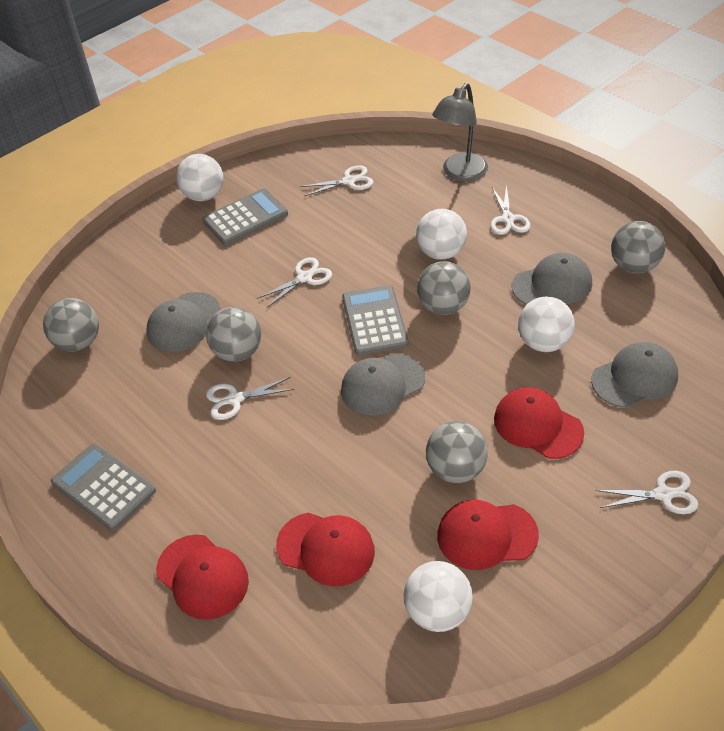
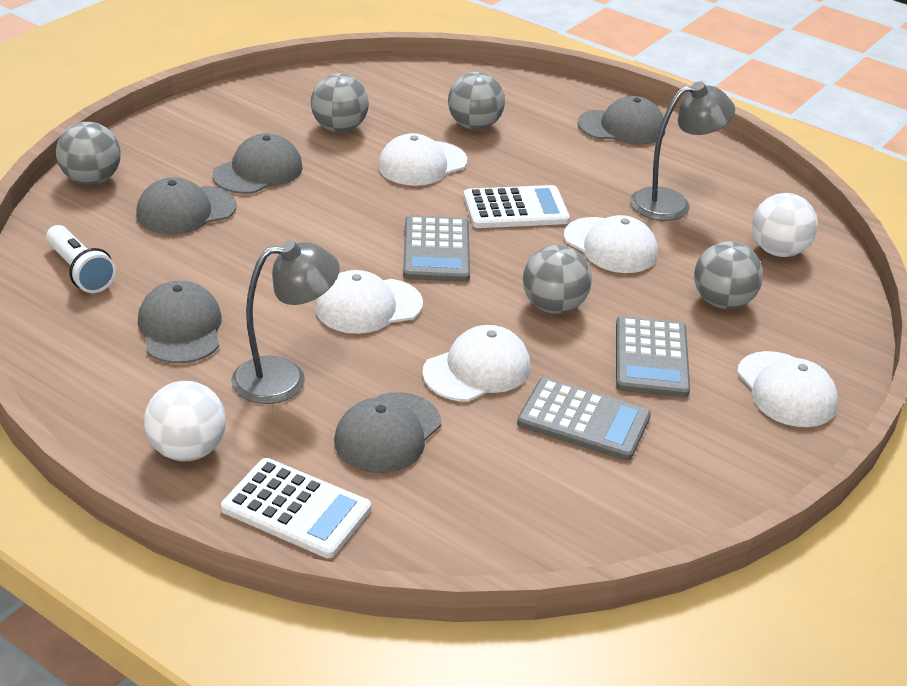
grey cap: [147,292,221,352] [341,354,425,416] [512,253,592,305] [591,342,678,408] = 4 -> [136,177,236,234] [138,281,222,364] [212,133,303,194] [334,392,441,473] [577,96,665,145] = 5
grey lamp: [432,83,488,182] = 1 -> [231,240,340,404] [630,81,735,221] = 2
red cap: [156,535,249,620] [276,513,375,586] [437,500,539,570] [494,387,584,459] = 4 -> none = 0
white ball: [176,154,223,201] [404,561,473,632] [416,209,467,260] [518,296,575,352] = 4 -> [144,381,226,461] [752,193,818,257] = 2
white calculator: none = 0 -> [221,458,371,558] [463,185,570,228] = 2
white cap: none = 0 -> [315,270,423,334] [378,133,467,186] [422,325,530,401] [564,215,658,273] [737,351,838,427] = 5
white flashlight: none = 0 -> [46,225,116,293] = 1
white scissors: [206,377,295,420] [257,257,332,308] [300,165,374,196] [490,184,531,235] [596,471,698,514] = 5 -> none = 0

